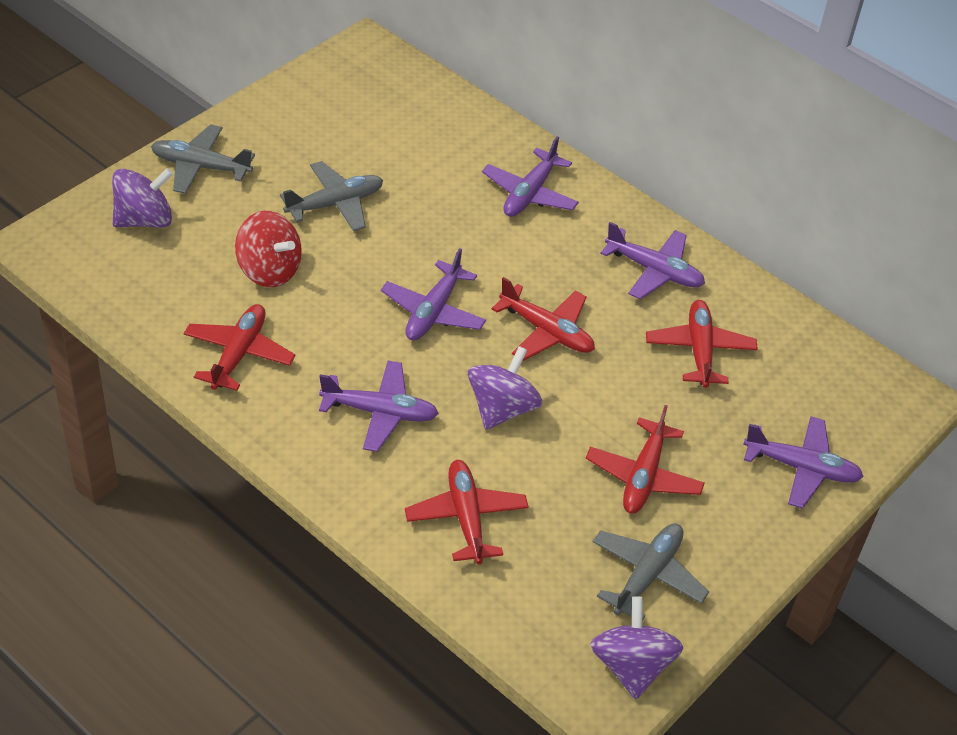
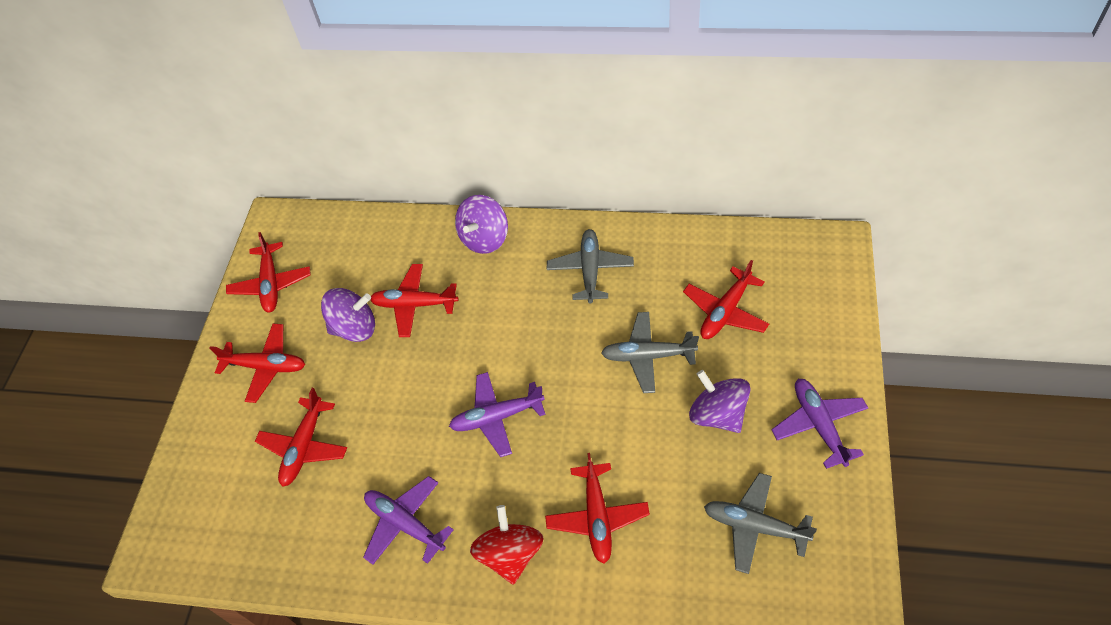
purple plane: [319,360,439,452] [381,248,486,341] [482,136,579,217] [600,222,705,299] [743,416,864,509] = 5 -> [363,476,454,565] [449,372,546,457] [771,379,868,469] = 3
red plane: [184,304,295,391] [405,460,529,564] [491,277,595,361] [586,405,705,514] [646,300,758,388] = 5 -> [209,324,305,403] [226,232,311,313] [255,388,347,487] [370,264,459,337] [545,453,650,564] [683,260,769,339] = 6

